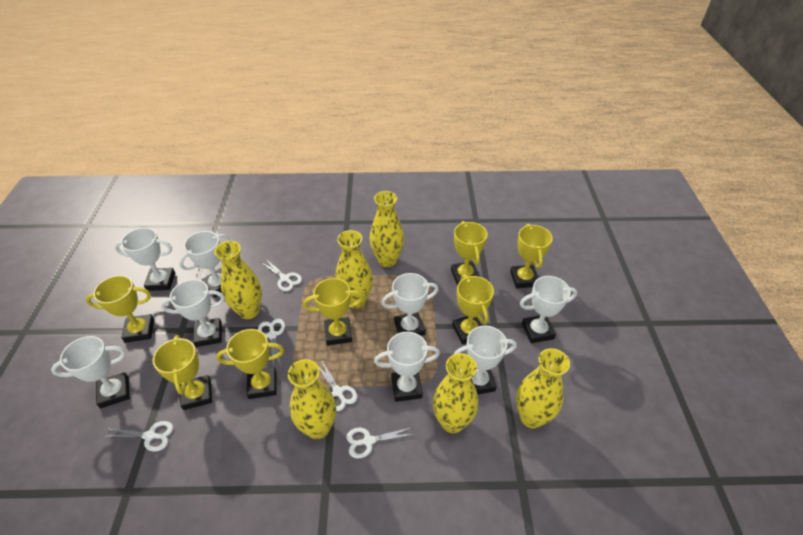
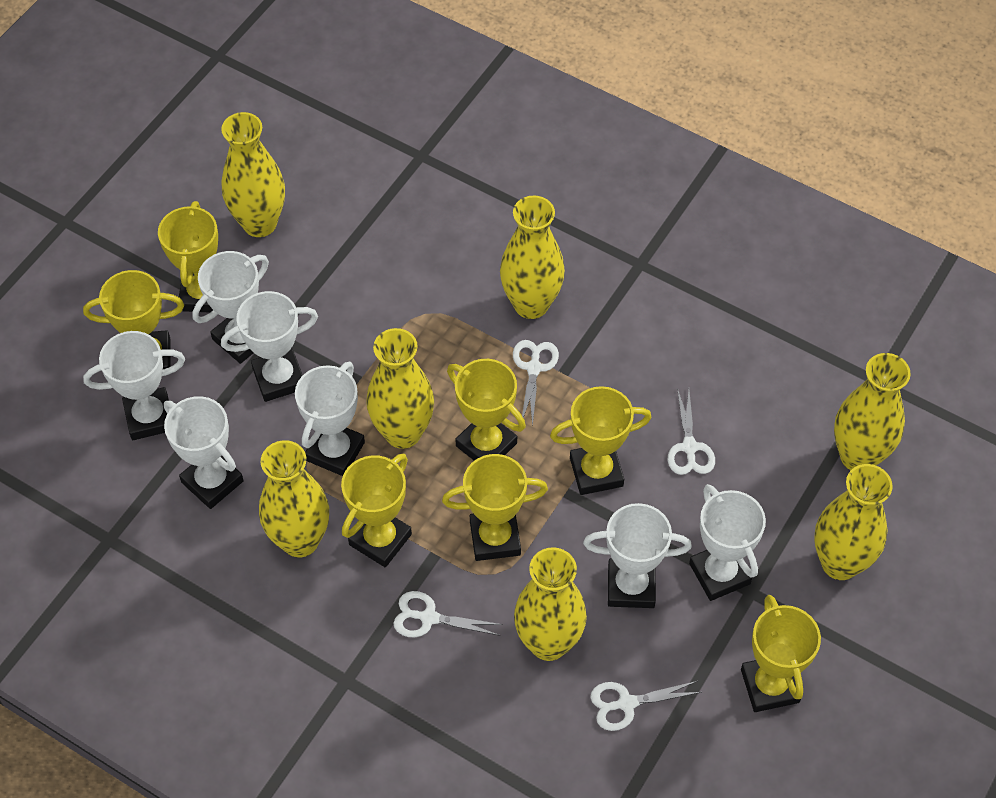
white scissors: [103,421,173,452] [258,319,285,367] [261,258,302,291] [318,360,357,411] [346,427,414,459] = 5 -> [394,591,503,637] [513,340,559,427] [590,681,701,731] [668,388,715,475] = 4
white trophy: [51,336,130,409] [115,228,175,291] [161,279,225,347] [179,231,230,298] [374,332,440,402] [381,273,439,336] [454,325,517,394] [520,276,577,343] = 8 -> [83,331,185,440] [164,396,244,509] [192,251,269,364] [221,291,318,402] [295,362,365,476] [583,503,692,608] [689,484,766,601] = 7
yellow vase: [214,241,262,319] [288,359,336,439] [335,230,373,308] [370,191,404,267] [433,353,478,433] [516,348,570,428] = 6 -> [221,112,285,237] [259,440,329,557] [366,328,434,449] [500,196,565,319] [514,547,587,661] [814,464,893,580] [834,353,911,470] = 7

